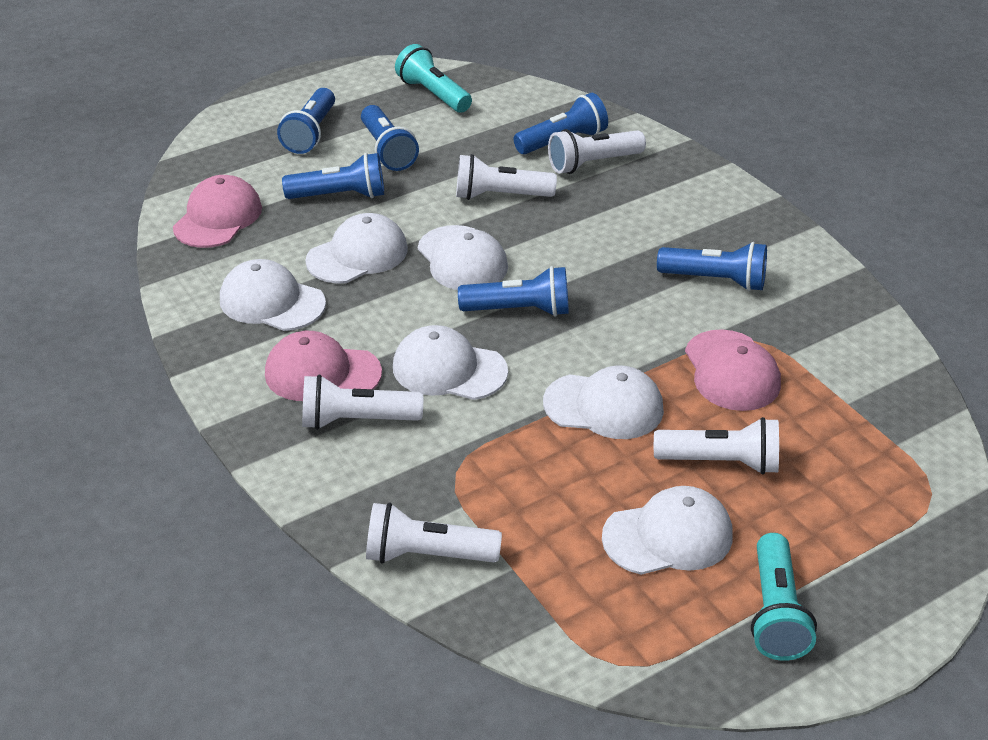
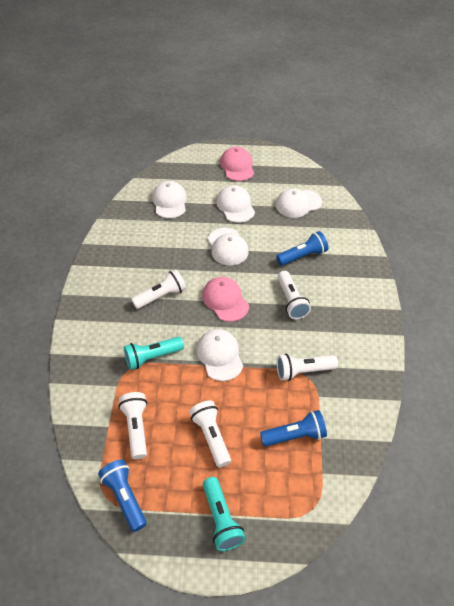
blue flashlight: [277,88,335,154] [282,153,384,199] [361,105,419,171] [458,266,569,317] [513,93,608,154] [657,242,767,291] = 6 -> [98,459,147,532] [260,410,327,447] [276,231,328,266] = 3
pink cap: [173,175,262,248] [265,331,382,401] [685,329,781,411] = 3 -> [202,277,249,322] [220,147,254,181] = 2
white cap: [220,259,326,331] [305,213,408,283] [393,325,508,400] [418,225,508,290] [543,366,664,439] [602,486,733,575] = 6 -> [152,181,187,218] [197,329,243,381] [208,228,249,266] [216,185,255,223] [276,188,322,218] = 5

